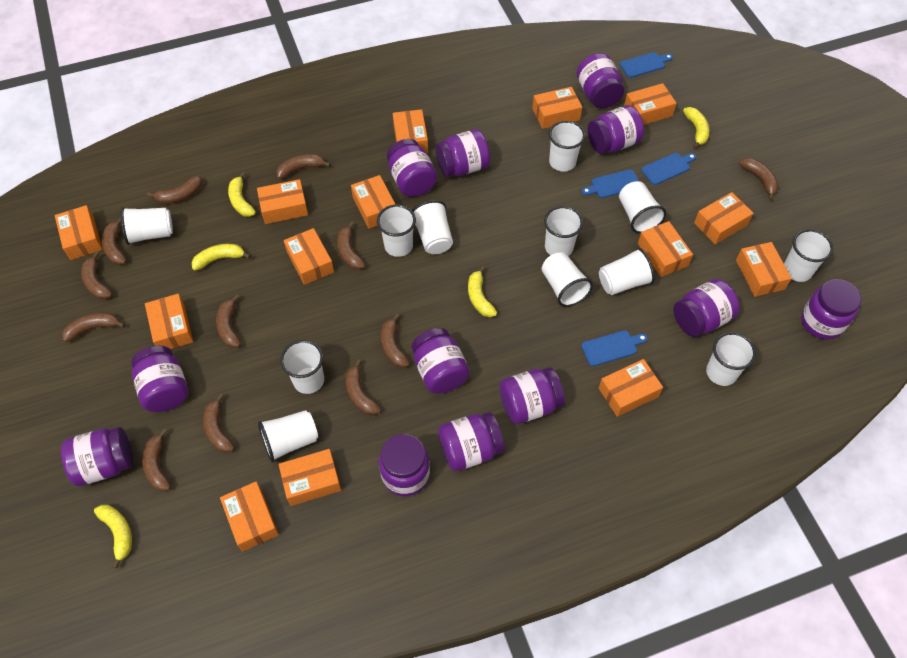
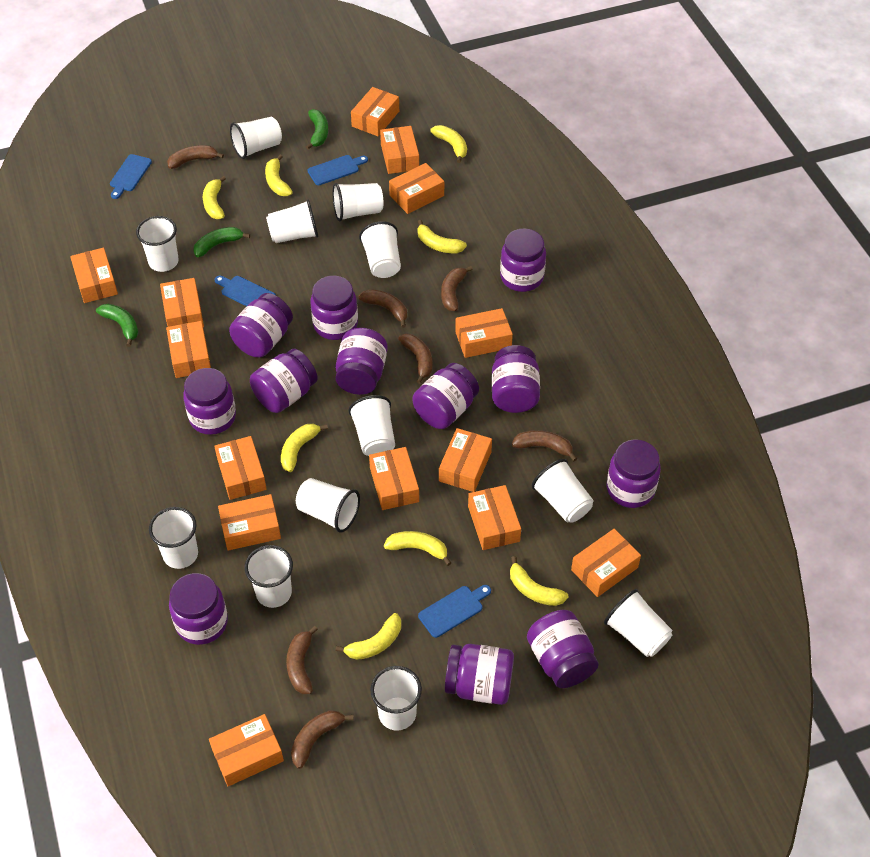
brown banana: [62,312,125,342] [81,251,112,299] [102,217,127,265] [142,429,171,491] [147,175,202,204] [203,393,235,453] [216,294,241,348] [276,154,331,179] [337,221,365,270] [345,360,381,415] [381,313,410,368] [739,158,779,200] = 12 -> [167,145,224,169] [286,626,318,694] [291,710,353,769] [358,289,407,328] [398,334,433,384] [441,266,473,311] [512,430,577,461] = 7
green banana: none = 0 -> [96,304,138,347] [193,227,250,257] [306,109,328,149] = 3
yellow banana: [94,505,132,569] [192,244,251,270] [228,172,256,217] [468,266,497,317] [683,107,710,149] = 5 -> [203,176,226,219] [265,155,293,196] [281,424,328,472] [335,613,401,660] [384,531,451,566] [417,220,467,253] [430,125,467,163] [510,556,569,606] = 8

